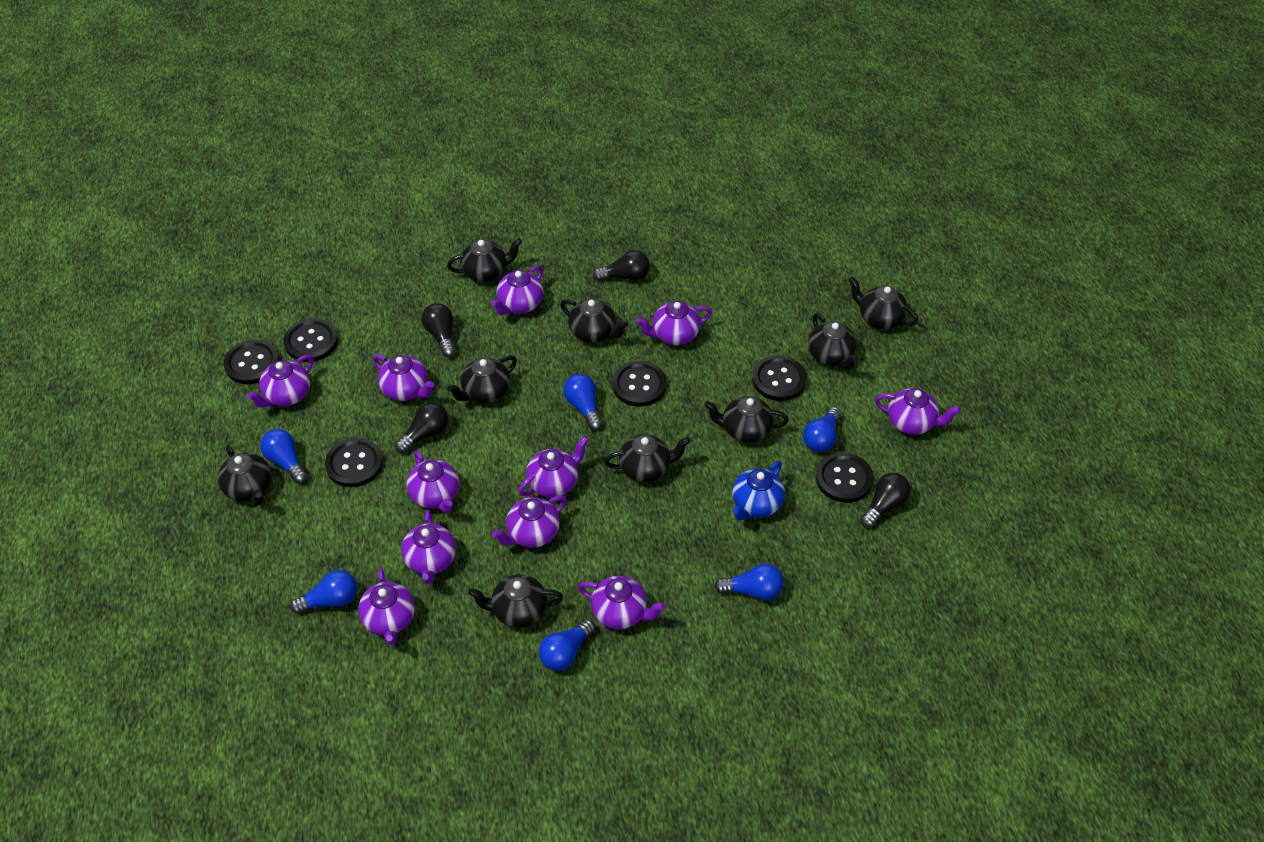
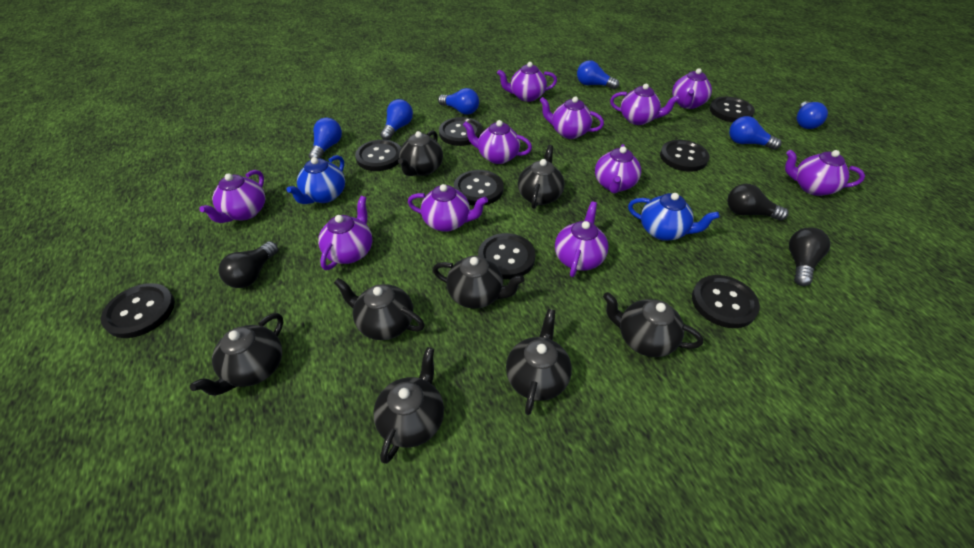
black button: [224,340,279,384] [283,318,338,362] [325,438,383,487] [612,361,667,407] [752,355,807,401] [816,452,874,503] = 6 -> [101,283,175,338] [355,140,401,171] [439,117,483,146] [454,170,503,206] [478,233,535,279] [660,140,710,172] [692,275,760,328] [709,97,755,122] = 8
black light bulb: [395,402,449,453] [422,303,455,357] [593,250,650,281] [860,473,911,528] = 4 -> [218,241,278,288] [727,184,789,221] [789,227,830,286] = 3
black teapot: [218,445,272,505] [447,238,522,282] [447,355,517,403] [468,574,563,628] [560,299,628,343] [604,434,690,482] [704,396,789,443] [808,313,858,370] [849,277,918,329] = 9 -> [190,313,283,396] [334,278,425,340] [373,347,444,464] [398,131,443,176] [433,256,524,309] [506,309,572,415] [518,145,565,209] [603,292,703,357] = 8
blue teapot: [732,461,785,521] = 1 -> [286,155,345,204] [628,193,720,241] = 2

